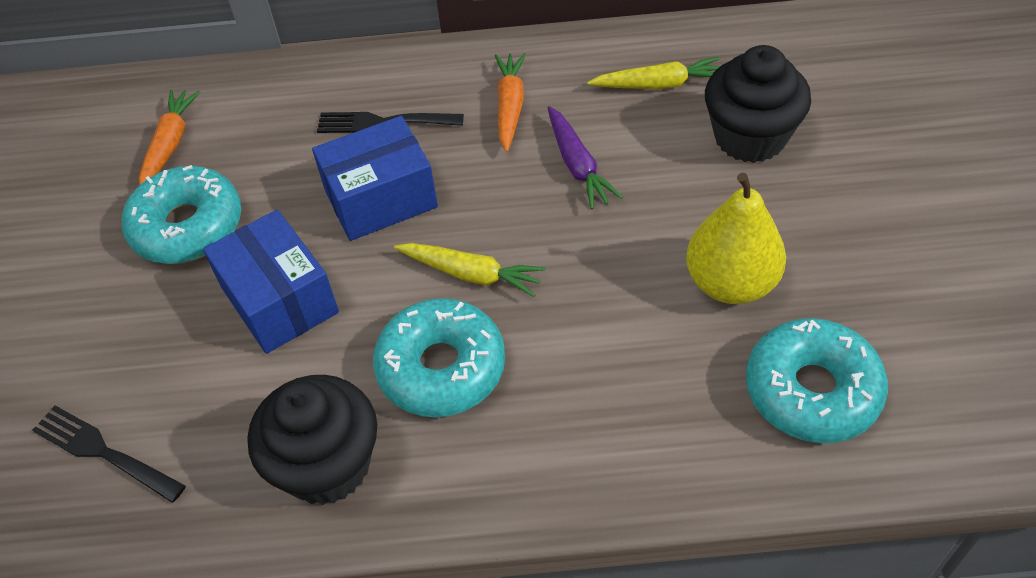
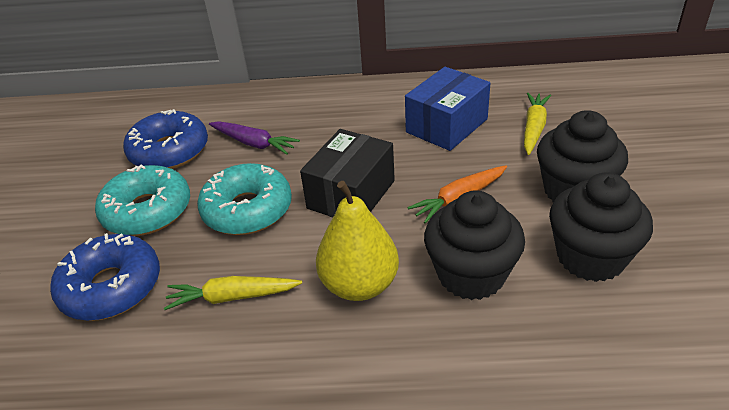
black box: none = 0 -> [300,129,395,218] = 1
black cupcake: [248,375,377,505] [705,45,811,163] = 2 -> [424,190,525,300] [537,110,628,202] [549,172,653,282] = 3
black fork: [32,405,186,503] [317,112,464,133] = 2 -> none = 0
blue box: [203,210,339,354] [312,116,438,241] = 2 -> [405,67,490,151] = 1
blue donut: none = 0 -> [50,233,160,321] [123,109,208,169] = 2
orange carrot: [139,90,200,185] [495,53,526,152] = 2 -> [407,165,507,224] = 1
turquoise donut: [122,165,241,264] [373,298,505,417] [746,318,888,443] = 3 -> [95,164,190,236] [197,163,292,235] = 2

